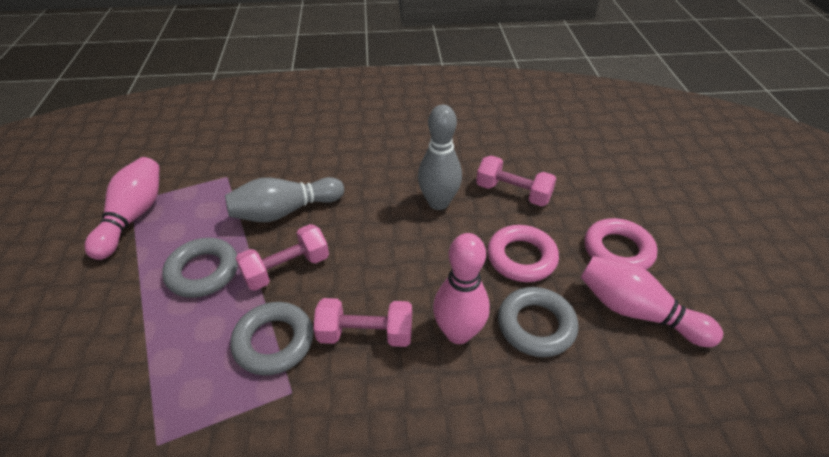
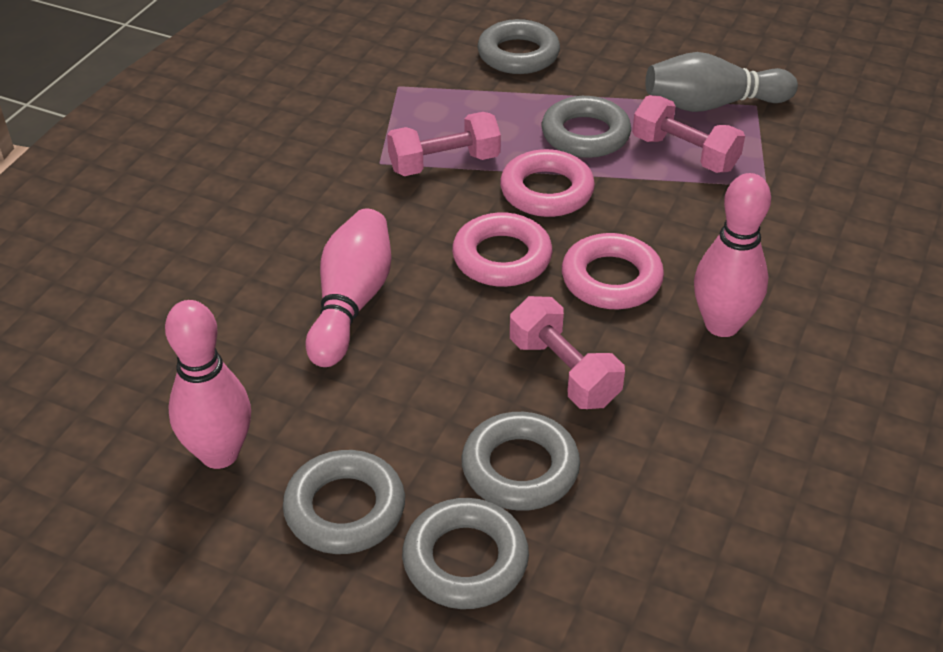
grey bowling pin: [225,177,344,222] [418,105,462,210] = 2 -> [646,52,798,112] = 1
grey ring: [162,238,238,298] [230,302,313,375] [498,287,578,357] = 3 -> [283,450,405,554] [402,498,529,609] [462,412,580,511] [477,19,560,74] [542,96,631,158] = 5
pink ring: [487,225,559,282] [585,218,657,270] = 2 -> [452,212,553,287] [500,149,595,217] [562,233,664,309] = 3

